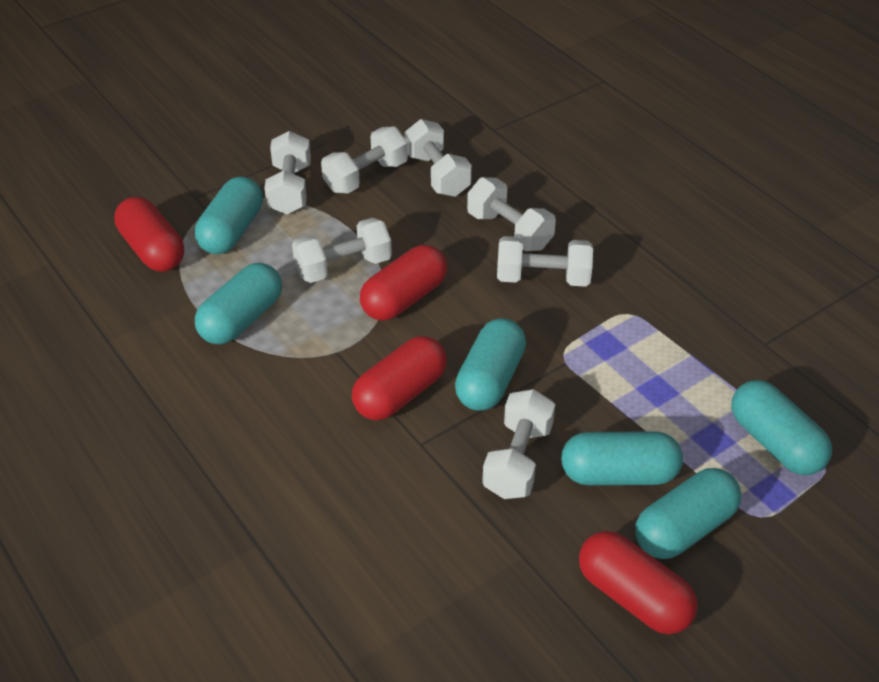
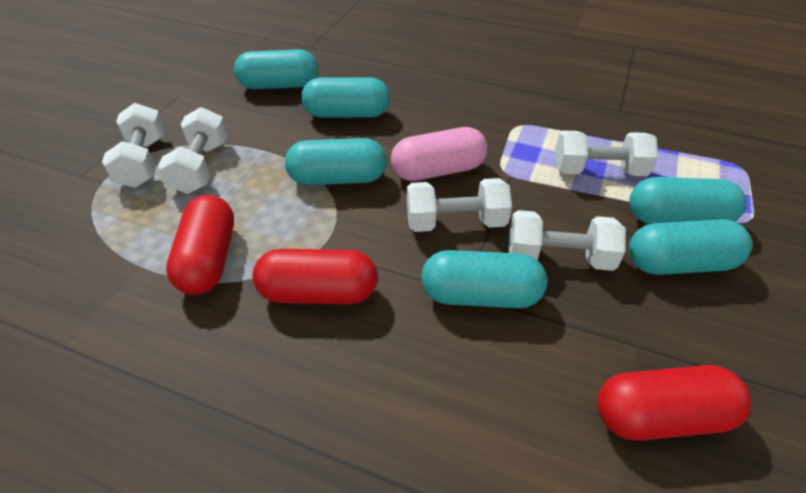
pink capsule: none = 0 -> [391,127,488,181] = 1
red capsule: [114,197,184,272] [352,336,447,420] [360,245,447,321] [579,531,698,634] = 4 -> [166,195,234,295] [252,249,378,304] [597,365,752,441] = 3
white dumbbell: [264,131,311,214] [292,218,392,283] [321,126,408,194] [404,119,472,197] [467,177,556,251] [482,389,555,499] [497,236,593,287] = 7 -> [102,103,165,188] [158,107,228,194] [407,178,512,232] [508,210,626,271] [555,131,658,176] = 5

